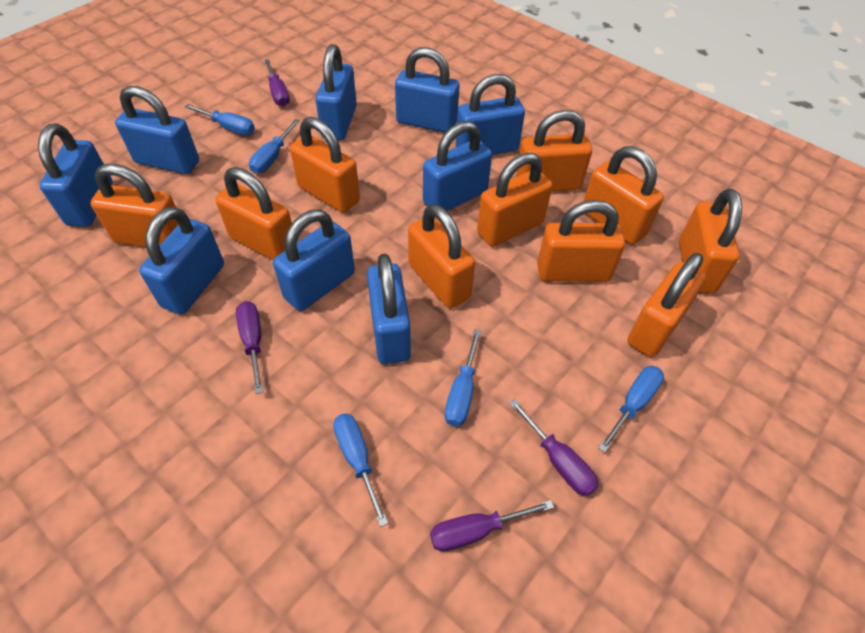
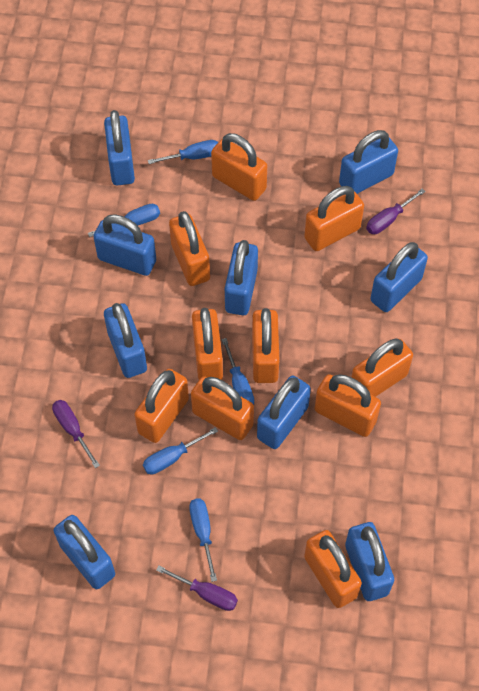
purple screwdriver: [236,301,263,394] [264,59,290,106] [430,500,554,552] [509,399,599,496] = 4 -> [52,400,100,468] [156,565,238,611] [366,188,426,234] = 3

